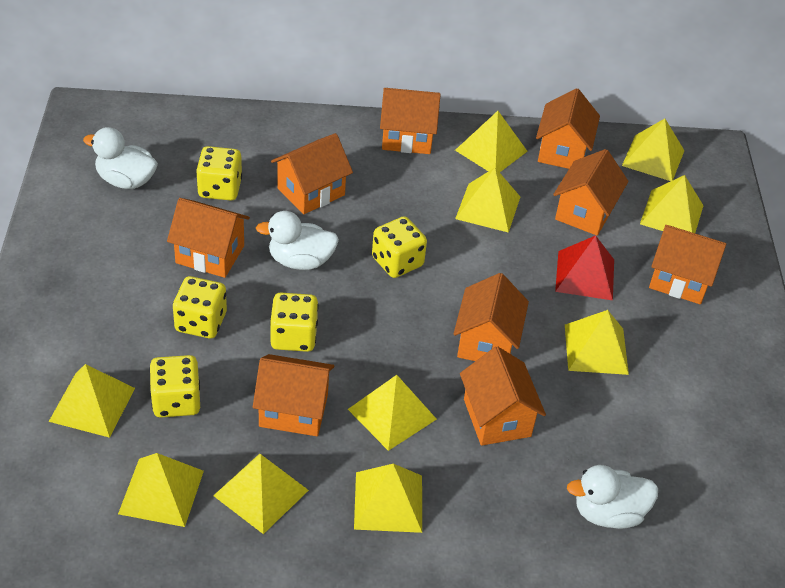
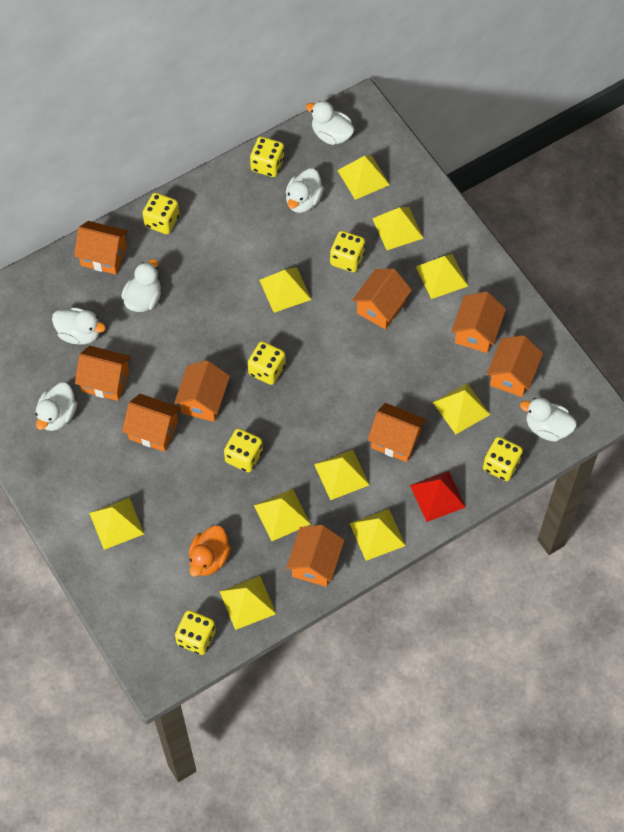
orange duck: none = 0 -> [189,526,231,577] = 1
white duck: [83,127,158,189] [256,211,339,270] [567,465,658,529] = 3 -> [35,383,77,431] [52,307,106,345] [121,259,161,312] [286,168,324,213] [306,101,355,145] [520,398,577,442] = 6
yellow dice: [149,355,200,417] [173,276,227,339] [196,146,242,201] [270,293,319,352] [372,217,427,278] = 5 -> [143,193,180,234] [175,610,216,655] [224,428,263,472] [248,341,286,385] [250,137,284,177] [330,231,365,272] [483,437,523,481] = 7

